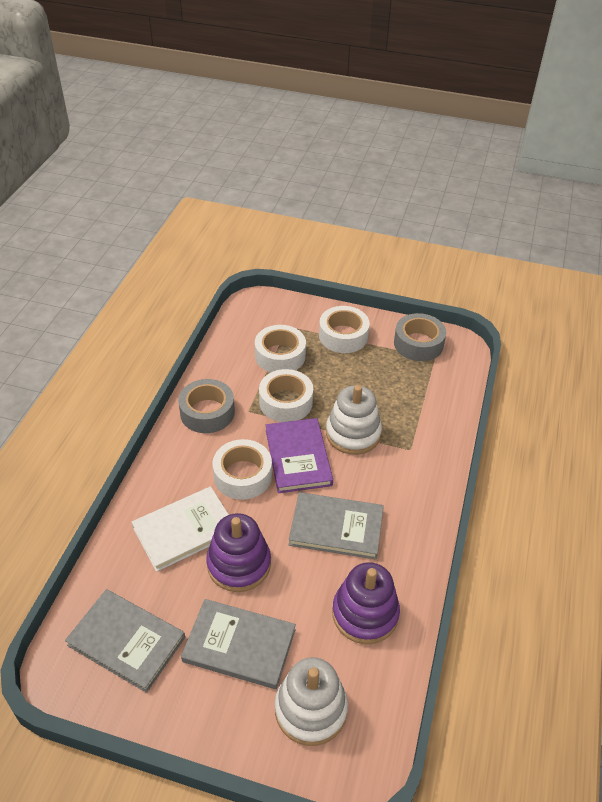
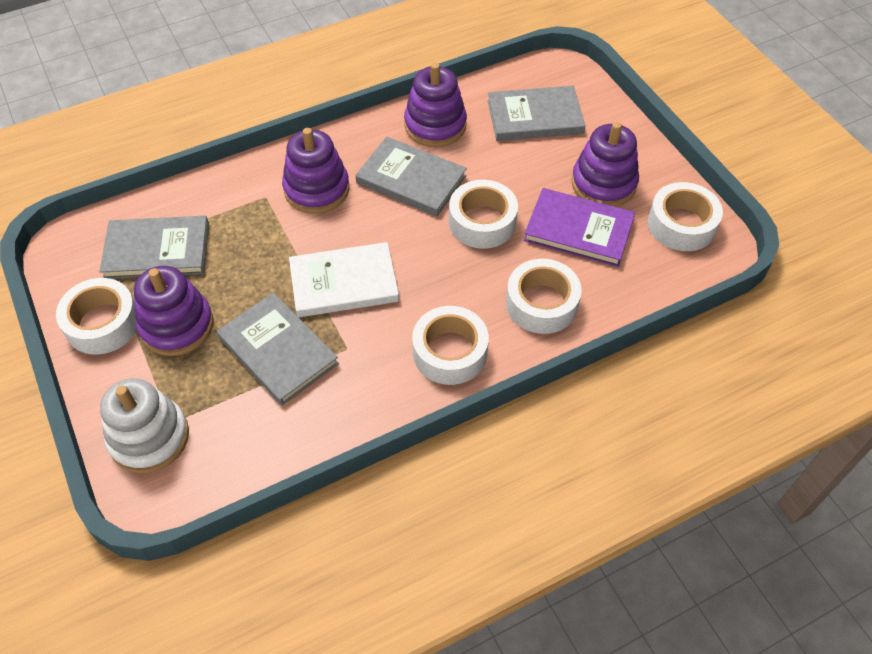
grey book: [65,589,185,693] [181,599,296,689] [289,492,384,559] = 3 -> [99,216,209,279] [217,293,339,406] [355,137,467,216] [488,86,585,141] = 4
grey tape: [178,379,235,433] [394,313,446,361] = 2 -> none = 0
purple stacking toy: [206,513,271,592] [332,562,400,644] = 2 -> [134,266,213,356] [282,128,349,214] [404,63,467,147] [571,122,639,207] = 4
white stacking toy: [275,657,348,746] [326,385,382,455] = 2 -> [100,378,189,473] = 1
white tape: [213,439,272,500] [255,325,306,373] [259,369,313,422] [319,306,370,353] = 4 -> [56,278,137,355] [412,306,489,385] [449,180,518,249] [506,259,582,334] [648,182,723,251] = 5

